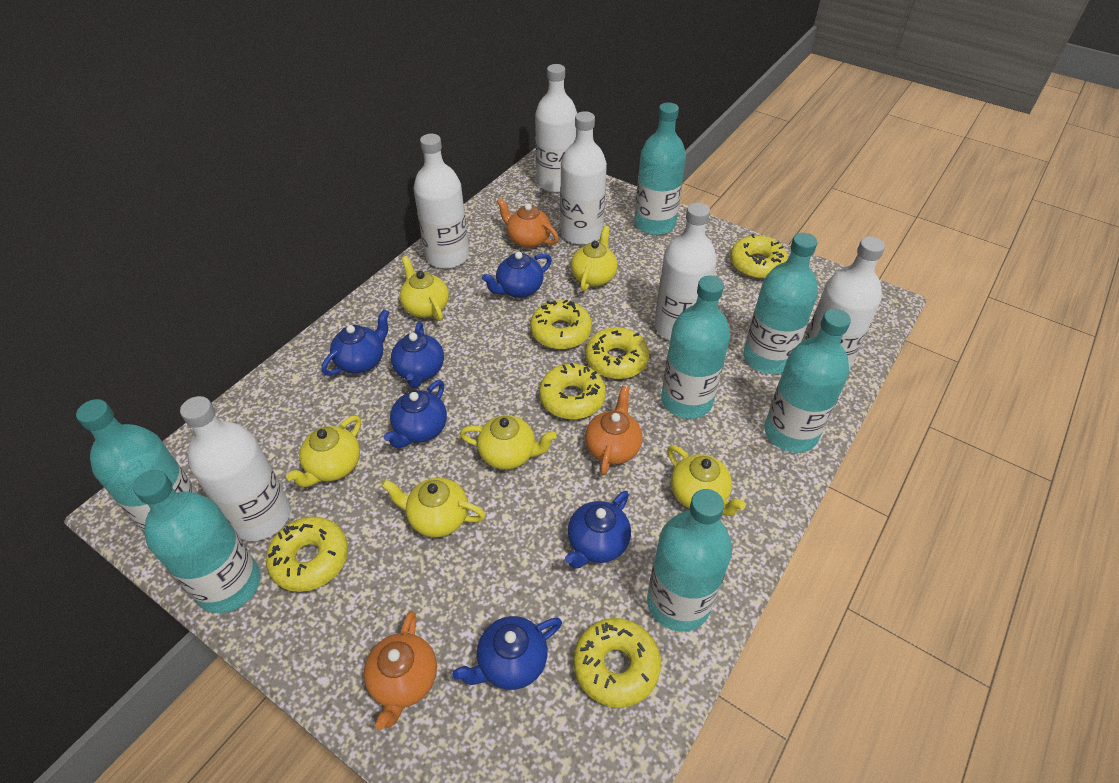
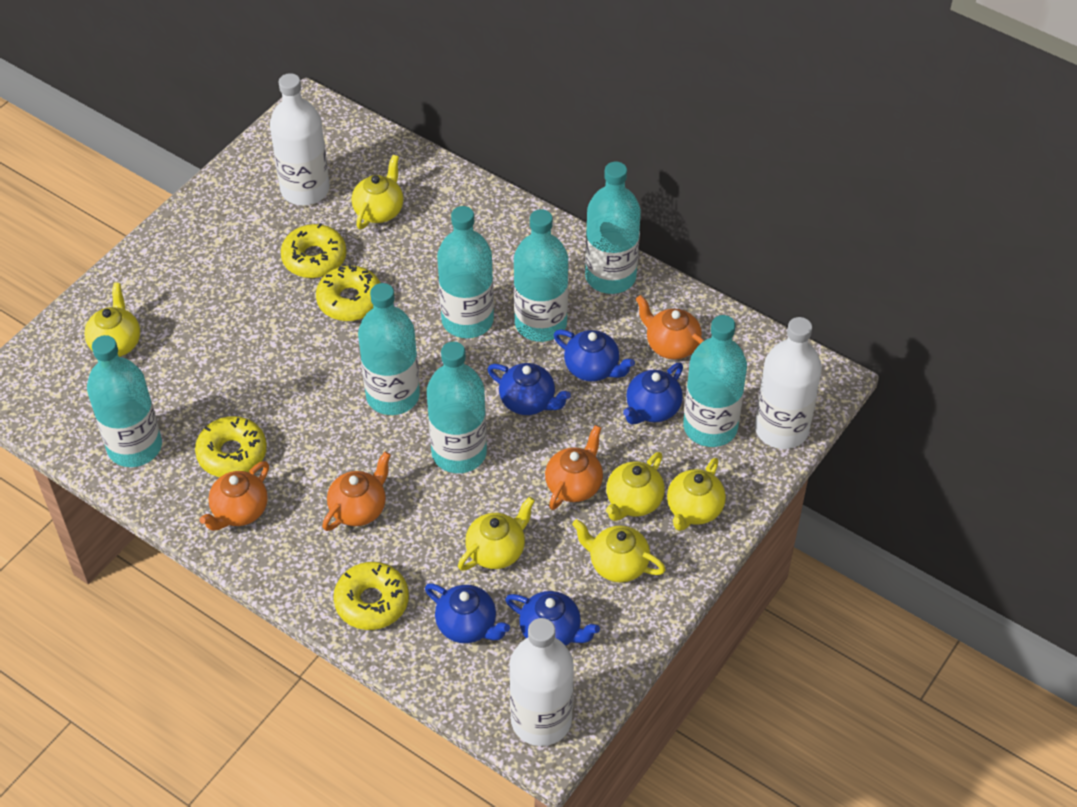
blue teapot: [321,309,389,376] [384,380,447,448] [391,322,444,388] [452,616,562,690] [482,251,552,298] [565,491,631,569] = 6 -> [425,583,510,643] [487,363,571,415] [505,591,600,646] [554,329,635,382] [623,363,683,424] = 5
orange teapot: [364,611,437,730] [497,198,559,248] [585,386,643,476] = 3 -> [199,461,269,531] [322,451,391,531] [545,425,603,510] [636,295,704,359] = 4
white bottle: [180,396,291,541] [413,134,469,269] [535,64,577,193] [560,111,607,245] [655,202,717,340] [805,236,885,370] = 6 -> [270,73,330,205] [509,618,574,746] [755,317,822,449] = 3
yellow donut: [266,517,348,592] [530,299,592,349] [539,363,606,419] [573,618,661,708] [585,327,649,379] [730,234,788,279] = 6 -> [195,416,267,477] [281,223,347,278] [316,264,381,321] [333,562,409,630] = 4

